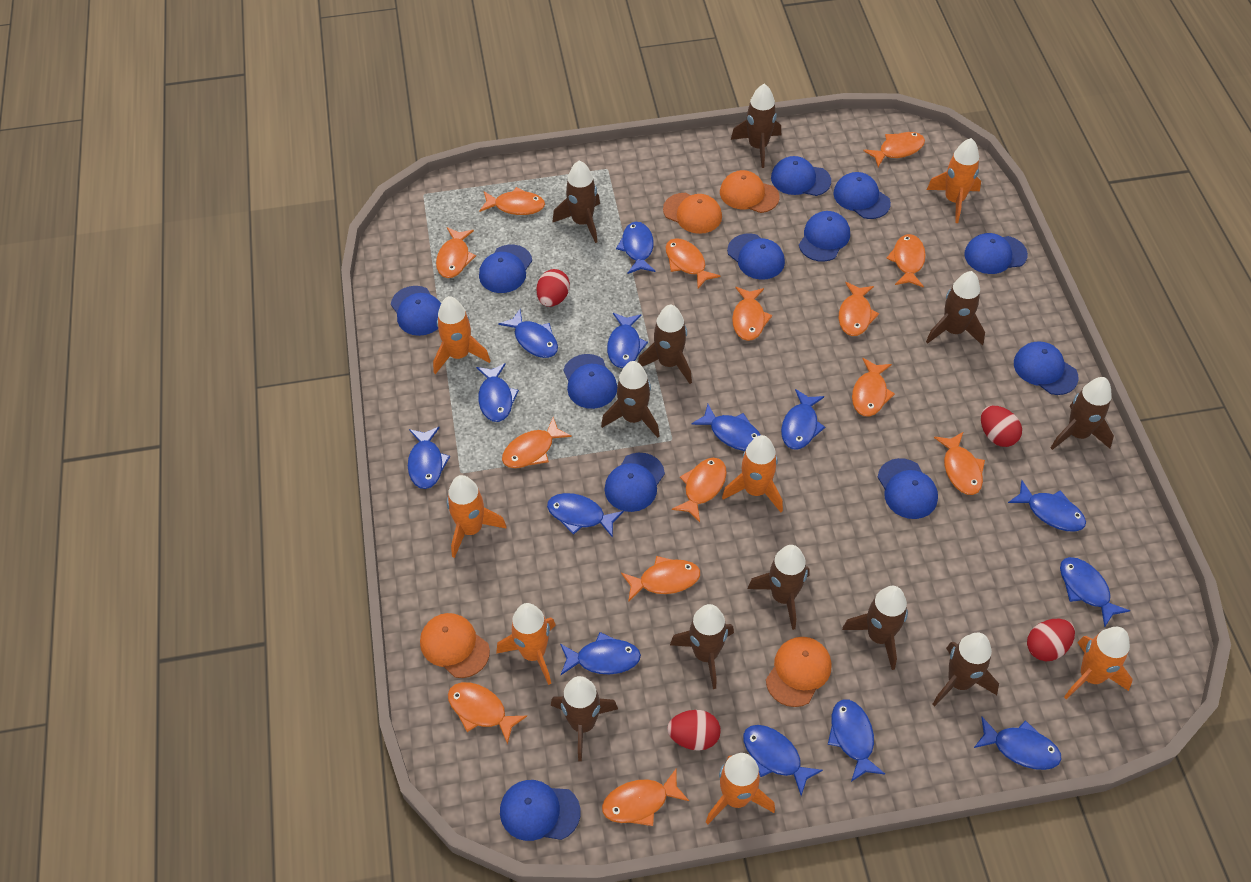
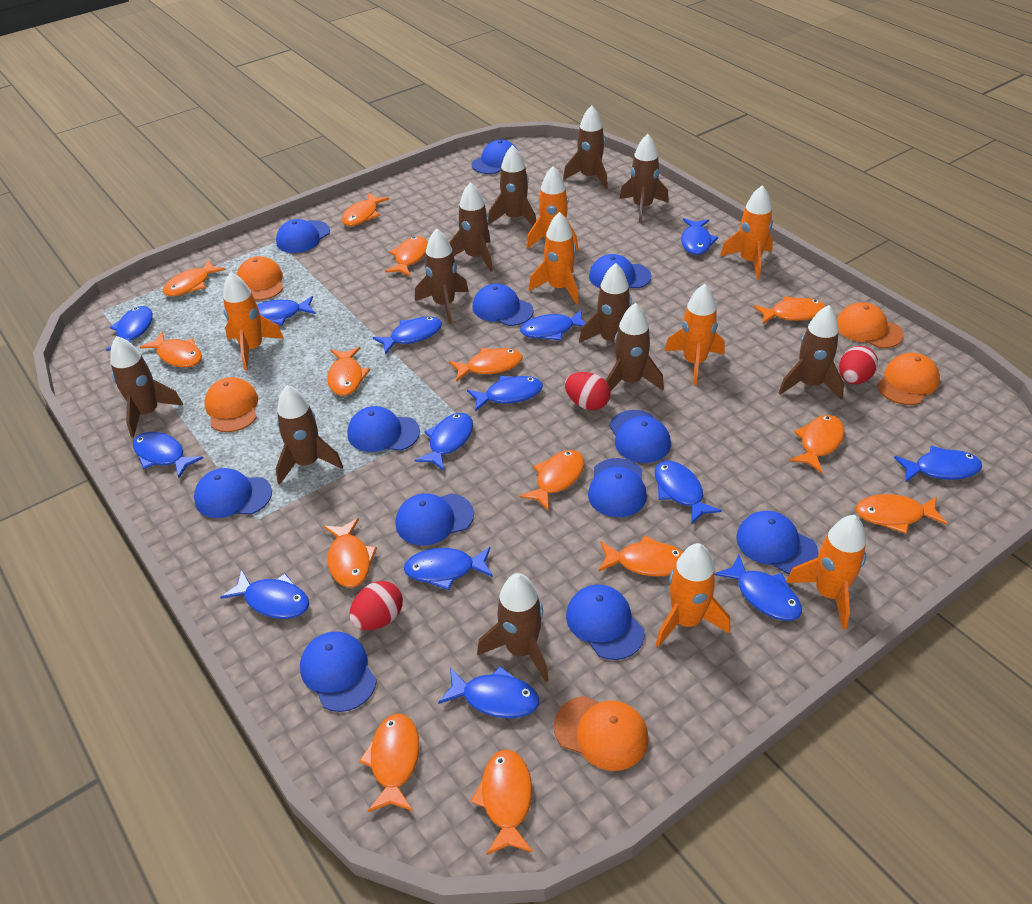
orange cap: [420,613,490,678] [663,193,722,234] [720,170,780,213] [766,637,832,707] = 4 -> [204,377,258,432] [237,256,283,301] [554,696,649,771] [837,302,904,348] [877,353,940,405] = 5
red egg: [537,269,570,307] [667,710,720,751] [981,406,1022,447] [1027,619,1075,661] = 4 -> [349,581,403,630] [565,372,610,410] [839,346,878,384] = 3

